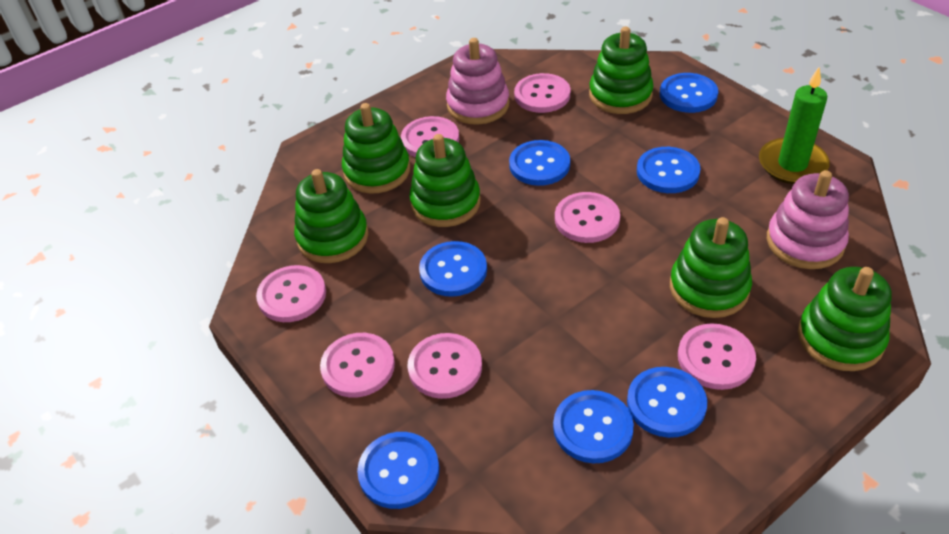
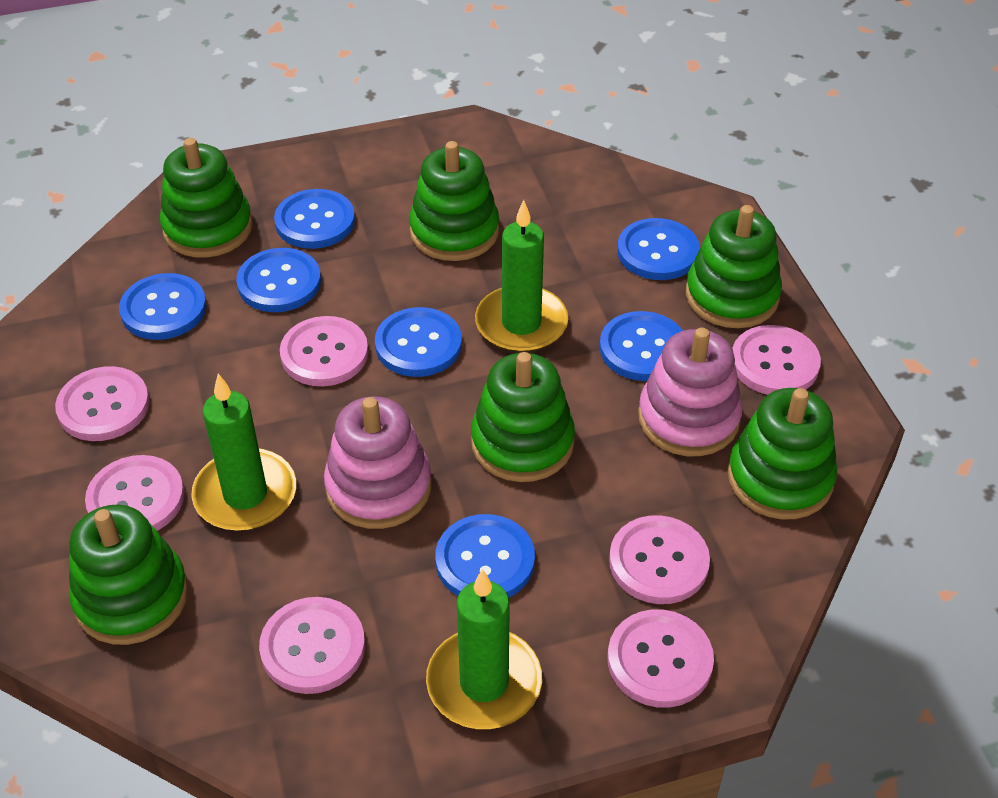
green candle: [759,67,830,184] = 1 -> [191,374,296,531] [426,569,542,729] [475,200,568,353] = 3

